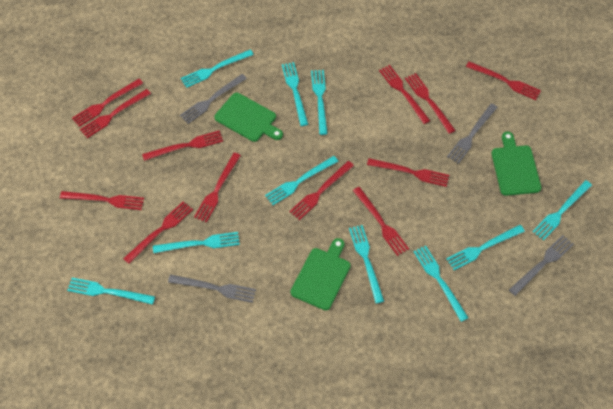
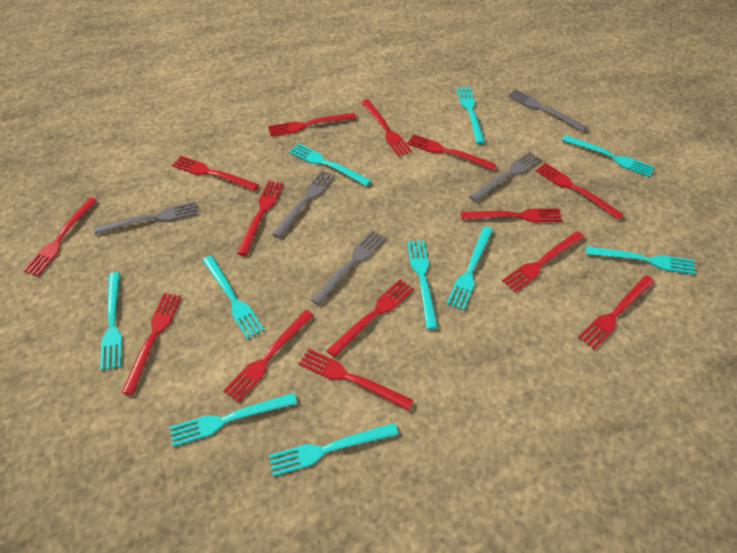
green cutting board: [214,93,283,142] [290,238,351,310] [491,132,541,196] = 3 -> none = 0
grey fork: [168,274,256,303] [180,74,247,124] [447,103,498,164] [509,235,574,296] = 4 -> [94,201,198,235] [272,170,335,238] [311,230,386,305] [469,151,542,202] [507,89,587,132] = 5
red fork: [60,191,144,210] [72,79,143,127] [80,89,151,138] [123,201,193,264] [142,130,223,161] [194,152,241,223] [289,161,354,220] [353,187,409,256] [367,158,449,187] [379,65,430,124] [405,73,456,134] [466,61,541,100] = 12 -> [22,197,98,276] [121,293,182,395] [172,156,259,191] [223,310,314,402] [237,180,283,256] [268,113,356,136] [299,348,414,411] [326,279,414,358] [361,99,412,157] [407,134,497,170] [461,208,562,222] [502,231,584,292] [536,163,624,220] [578,275,655,349] = 14

